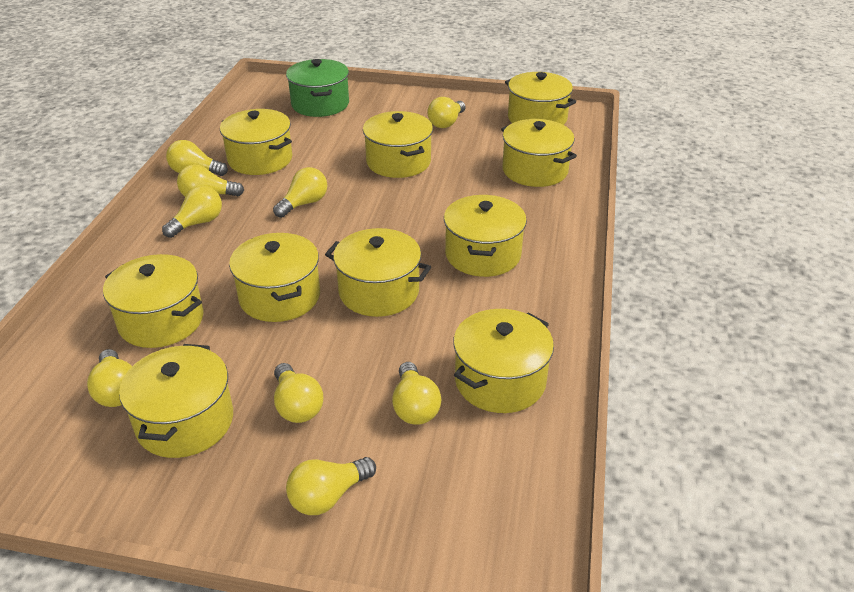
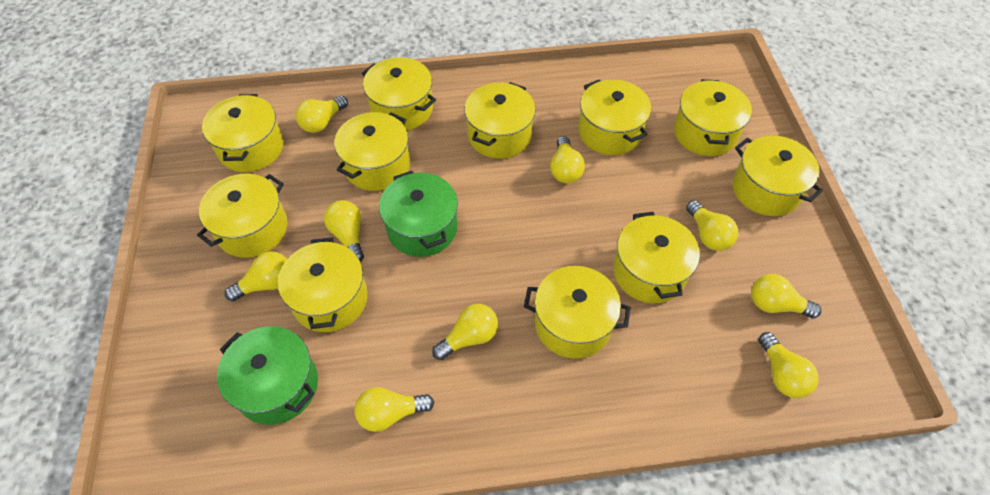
green pot: [286,59,349,117] = 1 -> [217,326,318,425] [379,171,458,257] = 2
yellow pot: [103,254,204,348] [119,344,233,458] [220,109,292,175] [229,233,320,322] [325,228,431,317] [363,111,433,178] [444,195,527,277] [453,309,554,413] [501,119,577,187] [505,72,576,125] = 10 -> [197,174,287,258] [202,94,283,172] [278,237,368,332] [334,112,410,191] [362,57,436,130] [465,82,536,159] [524,266,630,359] [578,80,651,155] [613,212,700,303] [674,79,752,156] [733,136,823,216] = 11

